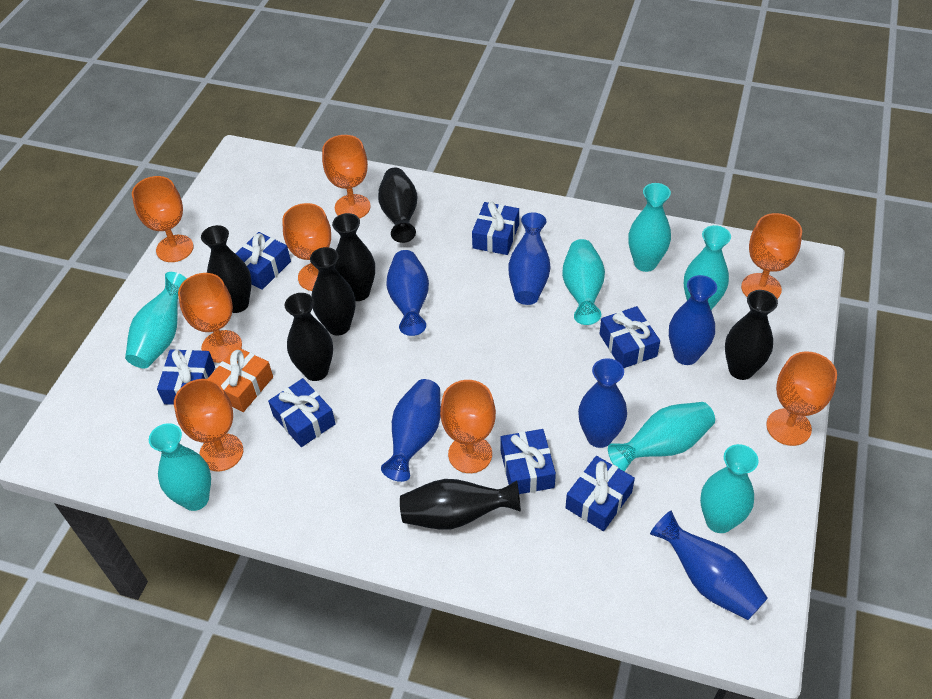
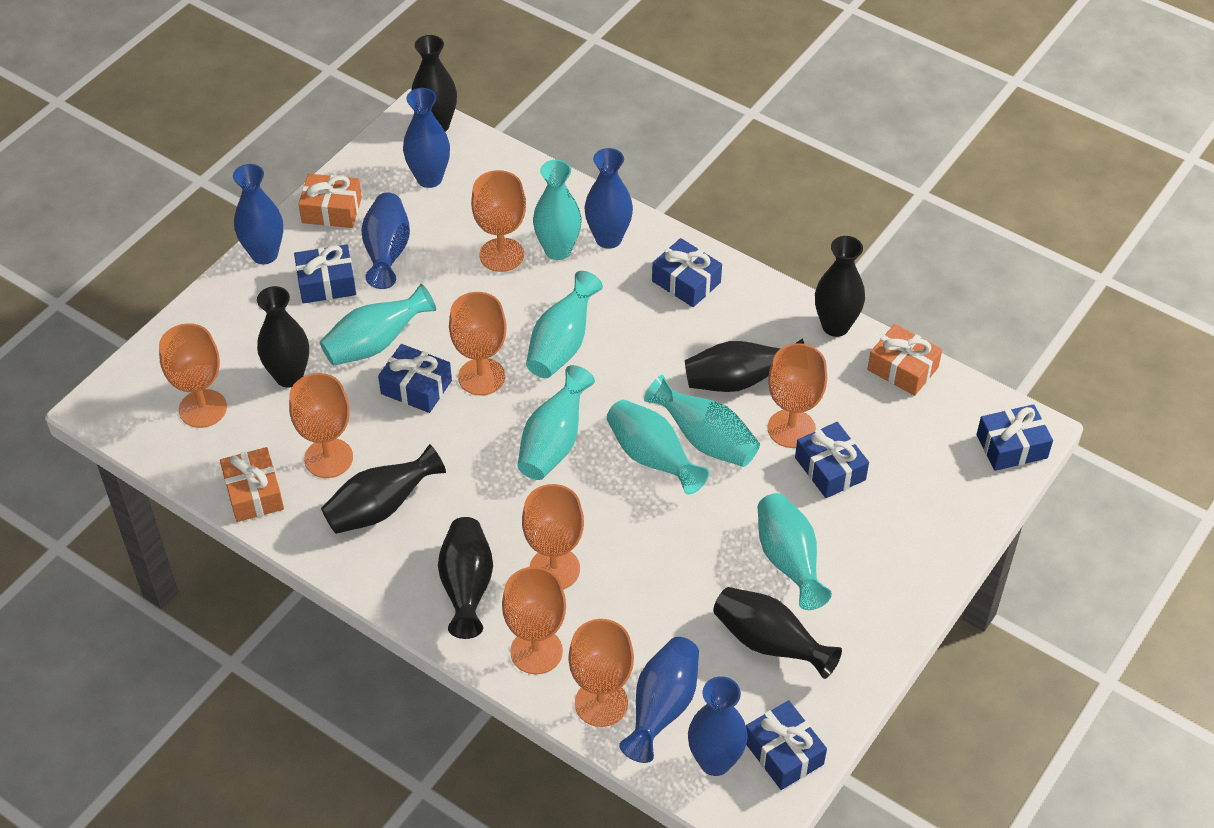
blue gift: [157,349,215,405] [235,232,291,290] [268,378,336,447] [472,202,519,255] [500,429,556,494] [565,456,635,531] [599,306,660,368] = 7 -> [294,245,356,304] [378,344,452,413] [652,238,722,307] [746,700,827,790] [795,422,869,498] [977,404,1053,471] = 6
orange gift: [208,347,273,412] = 1 -> [220,447,284,522] [298,174,362,228] [867,324,942,396] = 3

